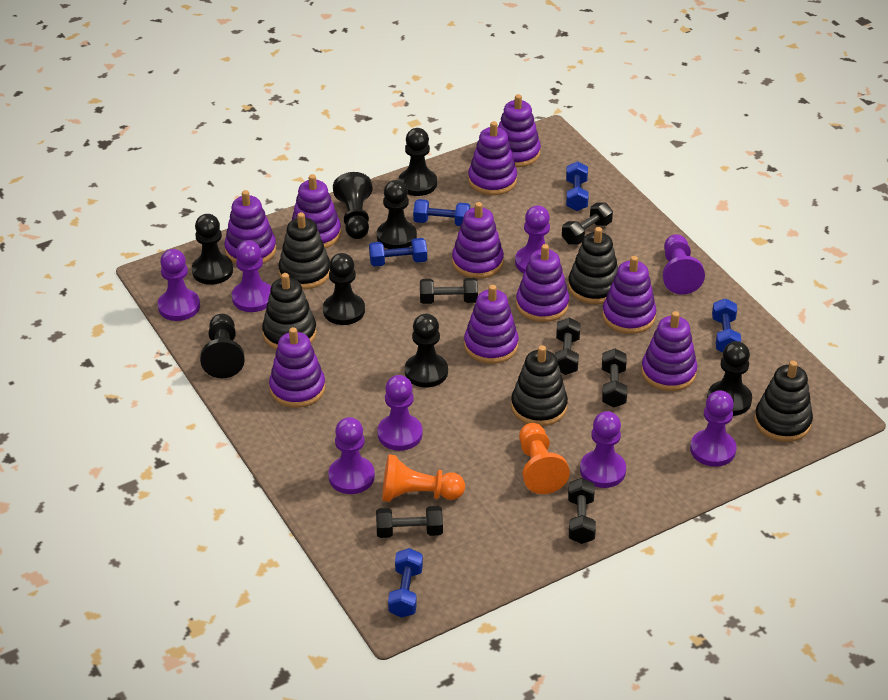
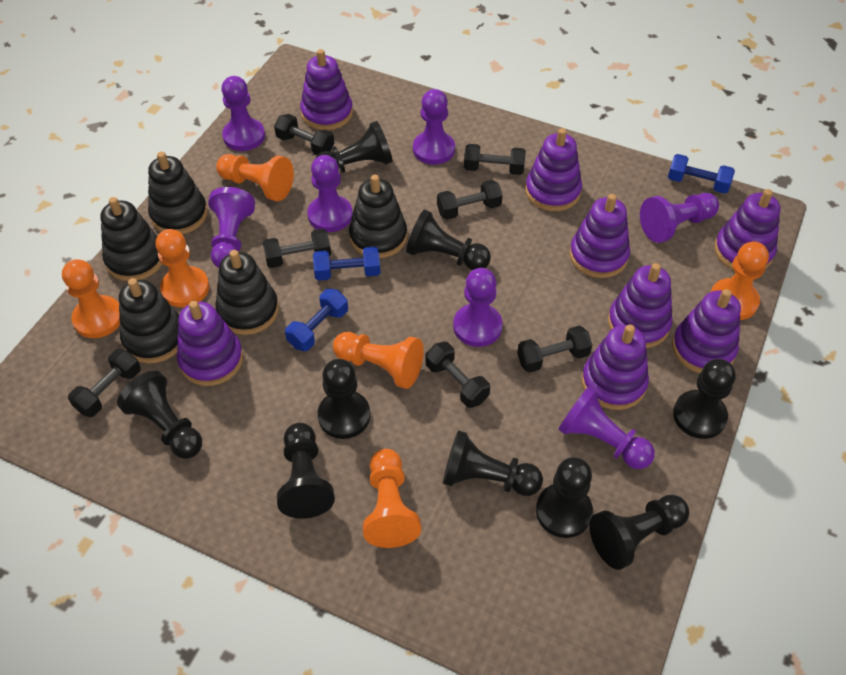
black dumbbell: [376,506,443,538] [420,278,478,304] [555,318,581,375] [562,202,613,245] [568,478,596,544] [602,349,627,407] = 6 -> [68,349,141,417] [262,229,331,268] [274,114,334,155] [426,342,490,408] [437,180,503,220] [464,144,526,175] [517,326,592,373] = 7
black pawn: [192,214,233,285] [200,314,245,378] [323,253,365,325] [333,172,372,239] [377,180,417,249] [398,128,437,196] [405,314,448,388] [707,341,752,416] = 8 -> [117,370,202,459] [277,423,335,519] [315,121,393,173] [318,359,370,439] [406,209,491,270] [443,430,543,496] [536,457,593,538] [589,495,689,570] [673,359,736,439] = 9
blue dumbbell: [369,238,427,267] [388,548,423,618] [413,199,470,226] [566,161,589,211] [712,298,741,352] = 5 -> [285,289,348,351] [313,246,381,281] [668,154,735,194] = 3
orange pawn: [382,454,465,502] [519,423,570,494] = 2 -> [62,259,120,338] [155,229,209,308] [216,154,294,201] [333,332,424,389] [363,449,421,548] [711,241,769,320] = 6
purple pawn: [158,249,200,321] [232,240,271,312] [328,417,375,494] [377,375,423,451] [515,205,550,273] [580,411,626,488] [663,234,705,295] [690,390,737,467] = 8 -> [208,187,255,268] [221,76,265,151] [307,155,353,232] [413,89,455,165] [453,268,503,347] [558,386,655,469] [640,193,719,243] = 7
purple stacking toy: [224,190,276,264] [269,327,325,408] [292,174,341,248] [452,202,504,279] [464,285,518,364] [468,121,517,195] [498,94,541,167] [516,244,569,322] [602,256,656,334] [641,311,697,391] = 10 -> [177,301,243,386] [300,49,353,130] [525,128,582,211] [570,194,630,278] [582,324,649,410] [608,263,673,348] [672,289,741,373] [714,189,780,270] = 8

